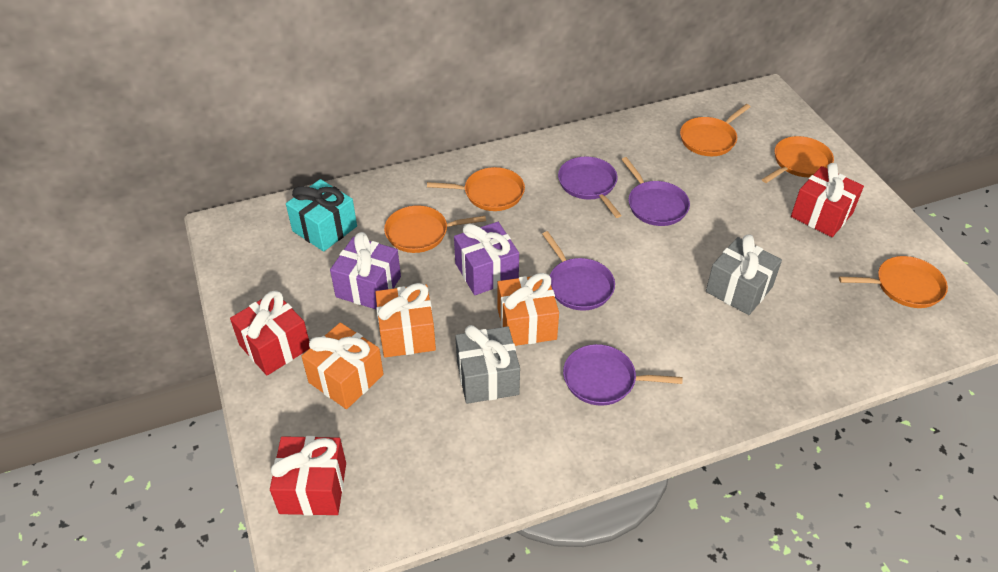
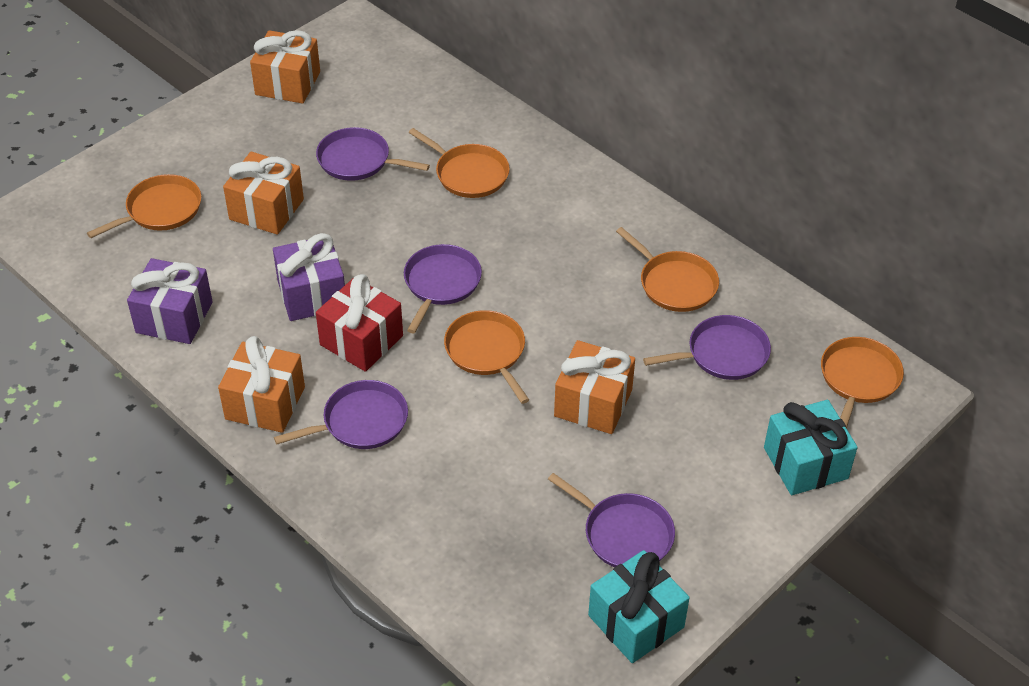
grey gift: [455,325,520,404] [706,235,782,315] = 2 -> none = 0
orange gift: [301,322,384,409] [375,283,436,358] [497,273,559,346] = 3 -> [218,336,305,433] [223,152,304,235] [250,30,320,103] [554,340,635,434] = 4
purple pan: [542,231,615,311] [558,157,622,218] [563,344,683,406] [621,157,690,226] = 4 -> [274,380,408,449] [316,127,430,181] [404,244,482,333] [548,473,675,567] [643,315,771,380] = 5
red gift: [230,291,310,376] [270,436,346,516] [791,163,864,237] = 3 -> [316,274,403,372] = 1
turquoise gift: [286,179,357,251] = 1 -> [588,550,690,663] [764,400,858,495] = 2

